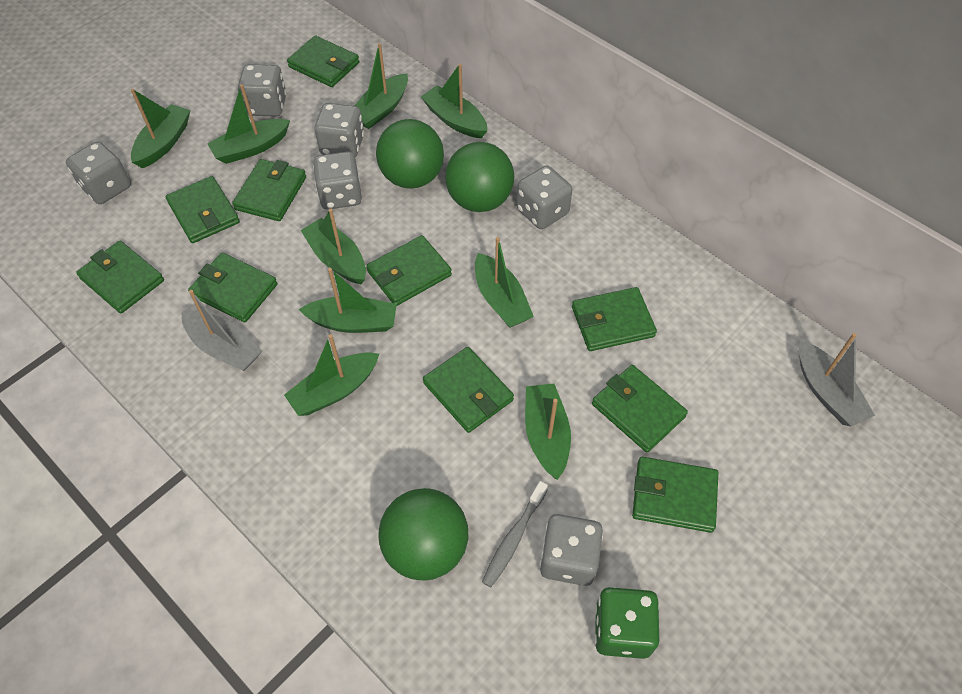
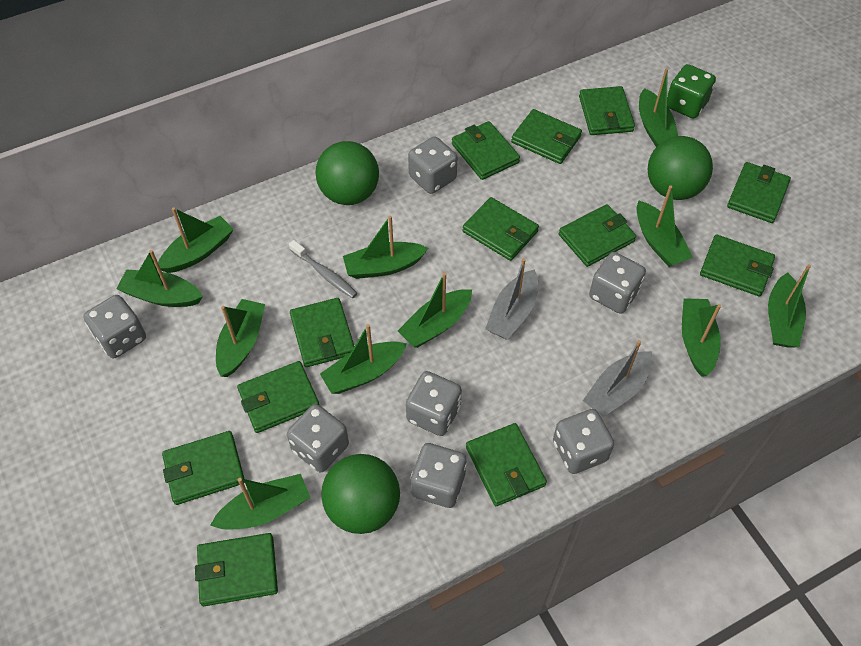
green boat: [131,89,190,168] [207,84,290,164] [284,334,379,416] [299,268,397,333] [301,209,366,284] [355,43,408,129] [421,64,488,138] [475,237,534,328] [525,384,571,480] = 9 -> [117,250,203,307] [158,208,234,273] [210,474,310,530] [216,299,265,377] [320,324,407,394] [343,216,428,279] [398,272,472,348] [636,186,693,267] [639,68,678,147] [682,298,721,377] [768,265,811,348] = 11
green wallet: [76,241,164,313] [166,176,240,243] [188,253,277,322] [232,159,306,221] [287,36,359,87] [366,235,452,306] [423,347,514,433] [572,287,657,351] [592,365,688,453] [632,457,718,533] = 10 -> [162,431,245,505] [195,533,278,606] [237,361,319,433] [290,298,355,367] [452,121,520,180] [463,197,539,261] [466,423,547,506] [511,109,582,164] [559,204,636,267] [579,86,635,135] [700,235,775,296] [727,162,791,223] = 12
grey dice: [66,141,131,204] [238,64,287,116] [313,152,362,209] [314,103,364,157] [516,165,572,229] [540,514,603,586] = 6 -> [83,295,146,358] [287,404,349,472] [406,371,462,436] [408,136,457,194] [411,443,467,508] [553,409,614,474] [589,252,646,314] = 7

